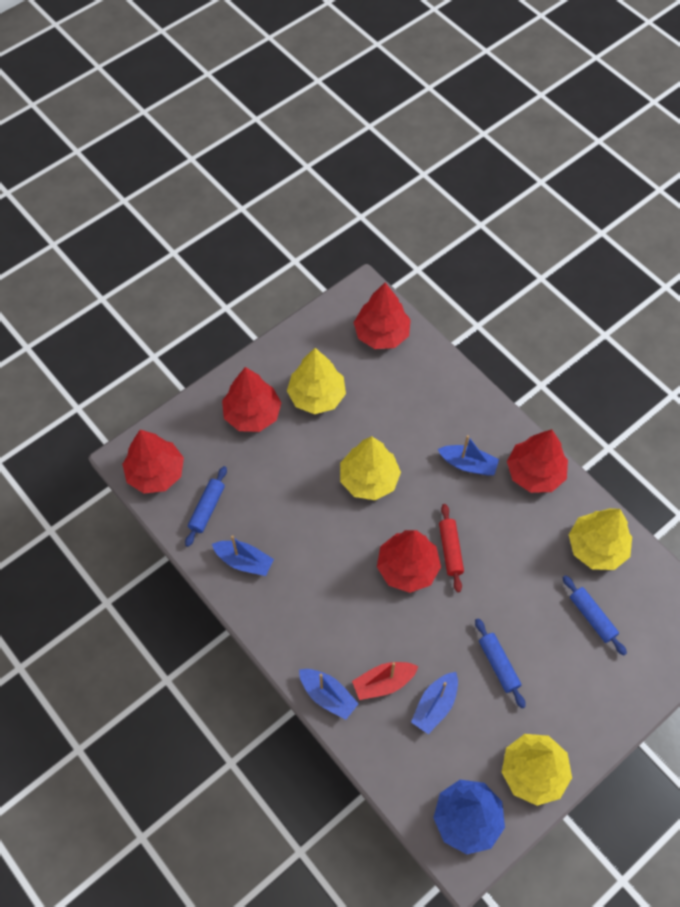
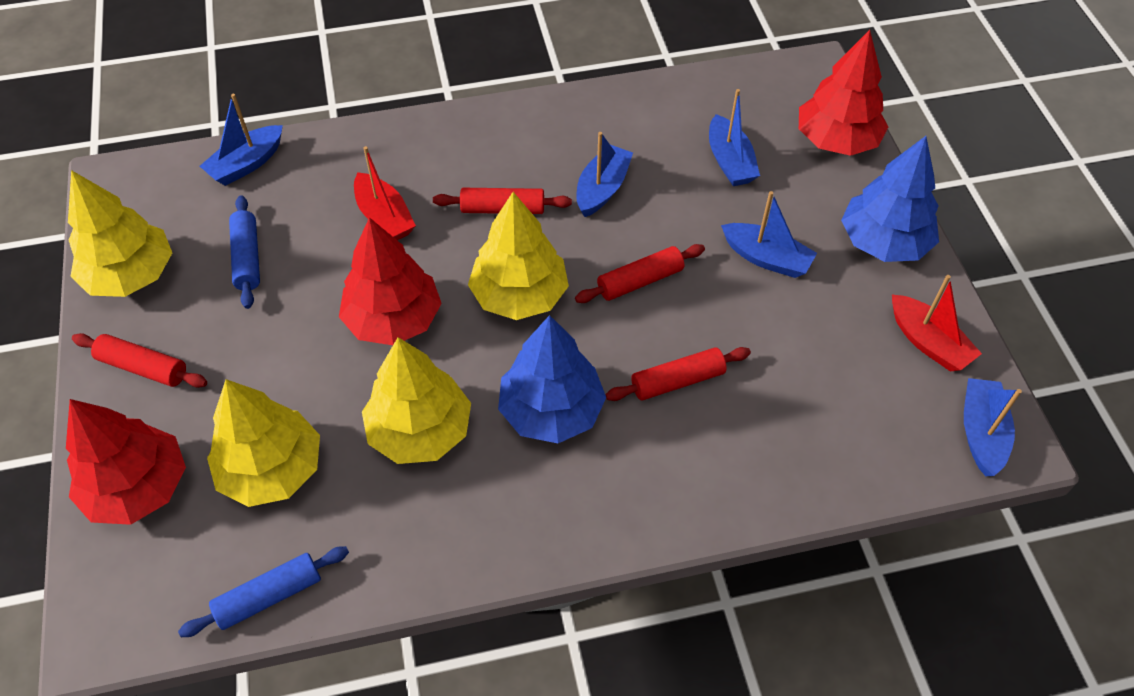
blue boat: [212,535,274,576] [299,669,359,720] [411,672,458,734] [438,435,499,476] = 4 -> [200,94,283,186] [576,132,633,217] [709,89,760,186] [721,191,817,278] [964,378,1022,476] = 5
blue rolling pin: [185,466,227,547] [475,618,526,708] [563,575,627,655] = 3 -> [178,546,349,637] [229,195,260,309] = 2
blue tree: [433,780,505,854] = 1 -> [498,315,606,443] [841,136,939,262] = 2
red boat: [352,662,419,700] = 1 -> [354,146,416,240] [892,275,982,372] = 2
red rolling pin: [439,504,464,592] = 1 -> [72,333,207,388] [433,188,572,214] [575,244,705,303] [605,347,751,401] = 4
red tree: [122,430,184,493] [222,367,281,432] [354,282,411,349] [377,530,441,593] [507,429,568,493] = 5 -> [66,399,186,525] [339,217,442,345] [799,30,888,156] = 3

